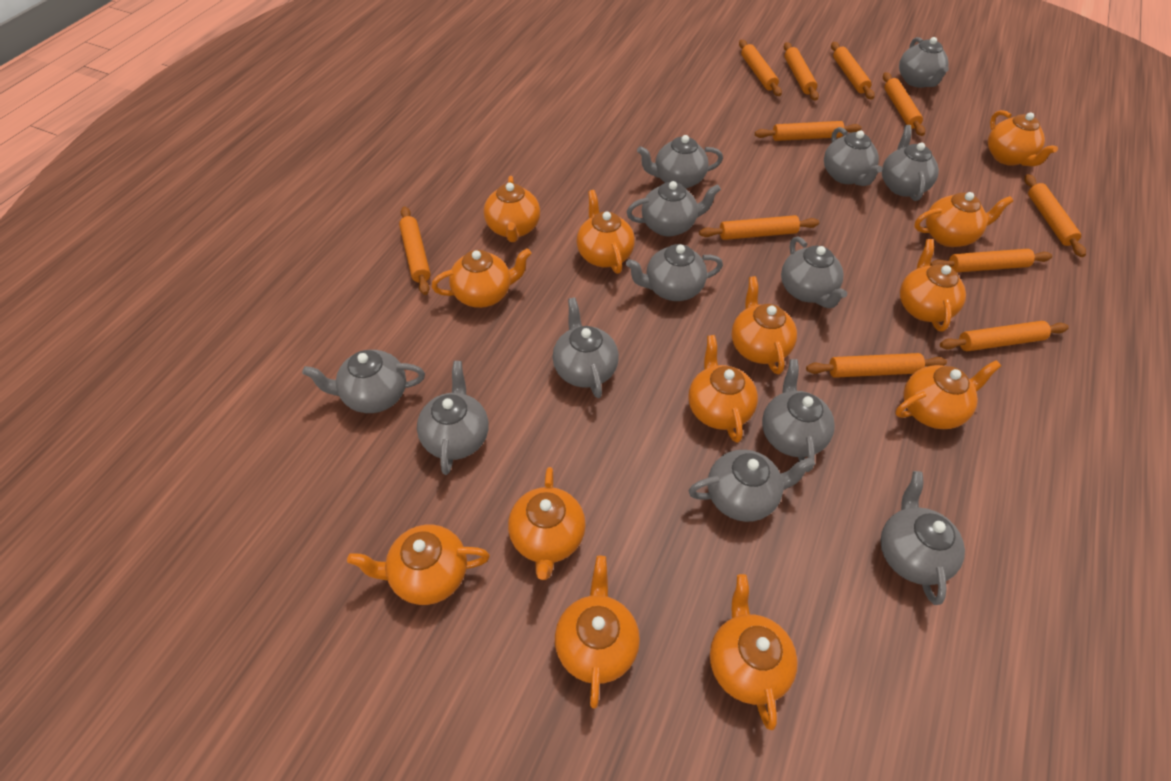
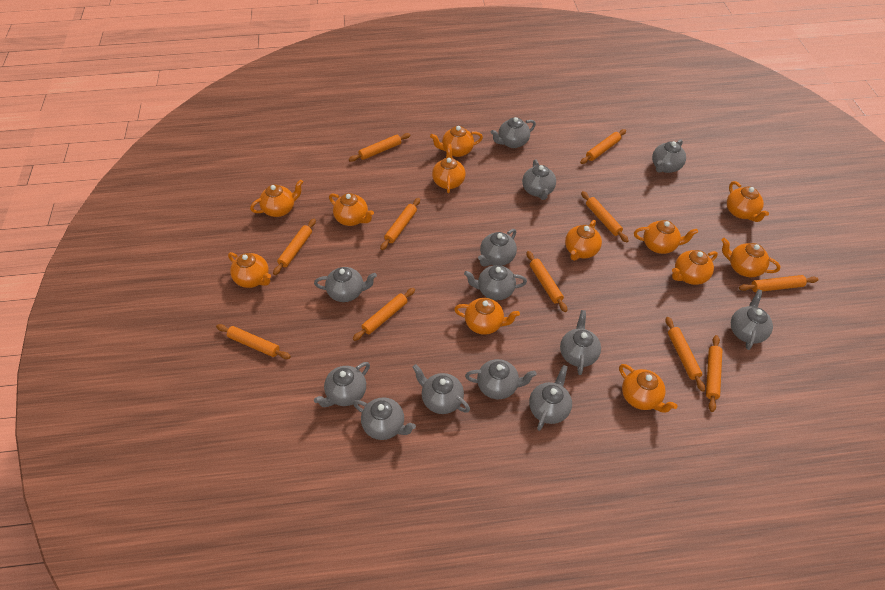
orange teapot: [347,525,490,605] [431,248,531,308] [484,176,540,242] [508,467,586,580] [555,556,640,709] [577,190,635,274] [688,335,758,443] [710,574,798,730] [731,276,797,374] [895,360,1001,429] [900,239,966,332] [914,192,1013,247] [988,110,1058,166] = 13 -> [228,252,271,288] [250,180,303,217] [329,193,374,226] [430,126,483,157] [432,144,466,193] [454,298,520,335] [565,220,602,261] [619,364,678,413] [634,220,698,254] [672,250,718,285] [721,238,781,277] [727,181,769,222] = 12

